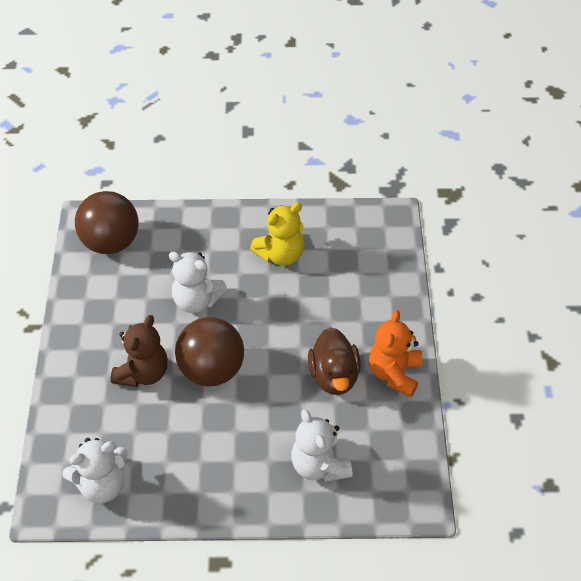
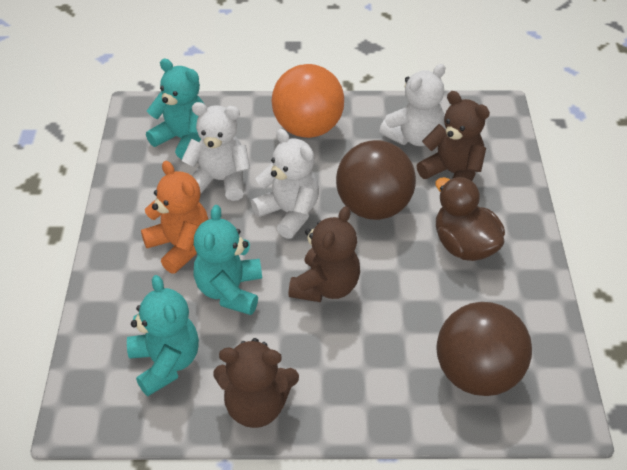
brown teddy bear: [110,315,168,387] = 1 -> [213,338,299,428] [288,206,360,302] [417,91,490,181] = 3
orange ball: none = 0 -> [272,64,344,138] = 1
turquoise teddy bear: none = 0 -> [127,275,199,396] [146,59,205,159] [193,205,262,315] = 3
yellow teddy bear: [250,202,304,266] = 1 -> none = 0

